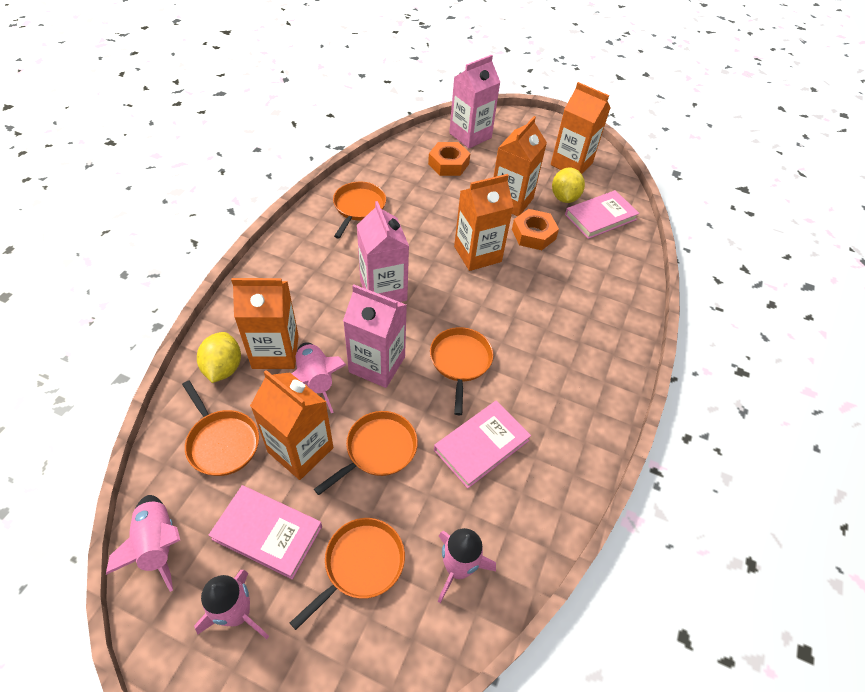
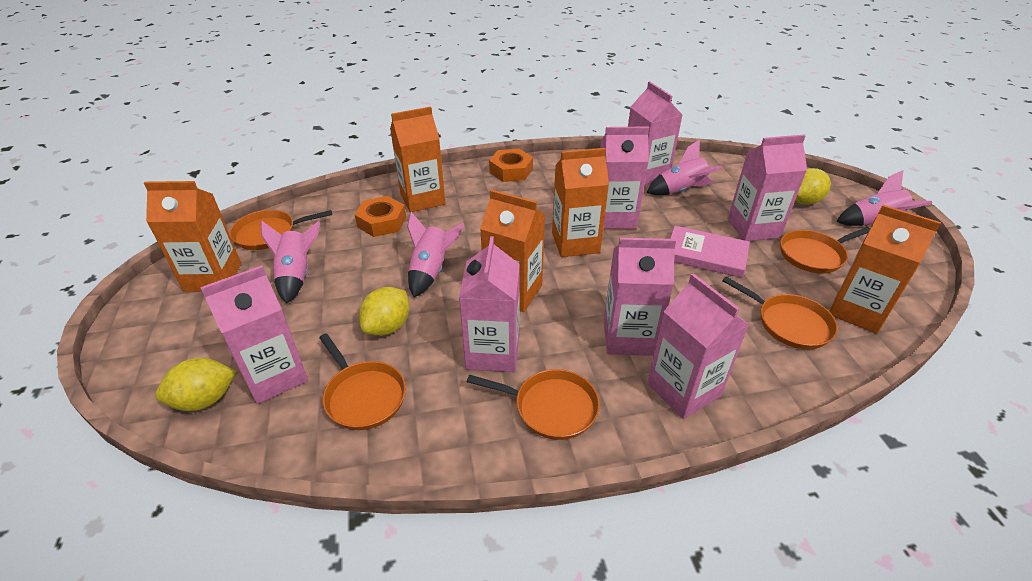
pink book: [208,485,322,579] [434,401,531,489] [565,190,640,239] = 3 -> [670,226,750,278] = 1
pink carton: [343,284,407,388] [357,201,409,302] [449,54,500,148] = 3 -> [200,265,308,404] [459,236,520,372] [600,126,649,229] [604,238,676,356] [628,81,682,186] [647,273,750,419] [728,135,807,241] = 7
yellow lemon: [197,332,241,383] [552,168,585,203] = 2 -> [155,358,236,411] [359,287,409,336] [795,168,831,205] = 3

